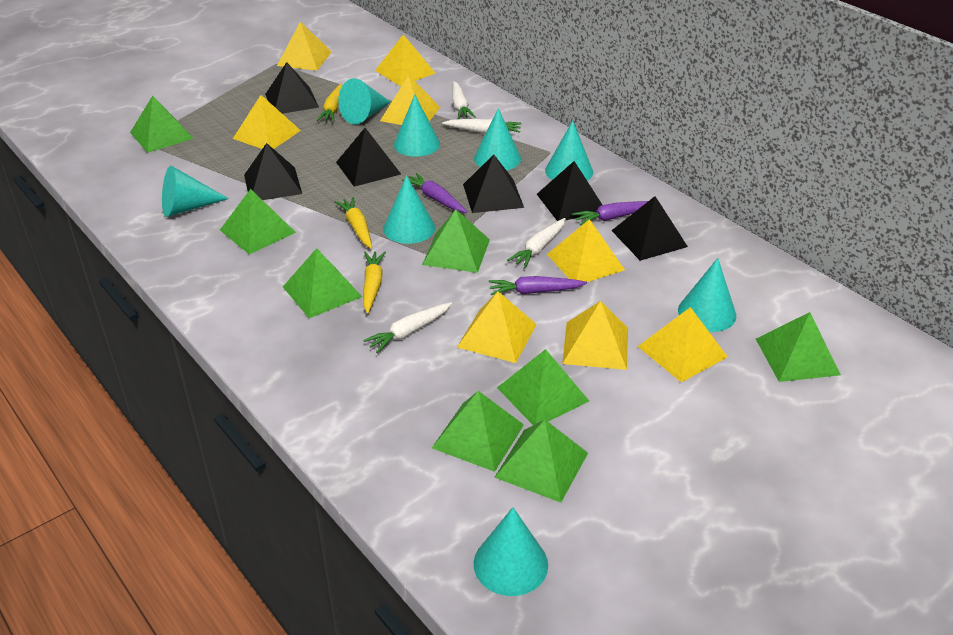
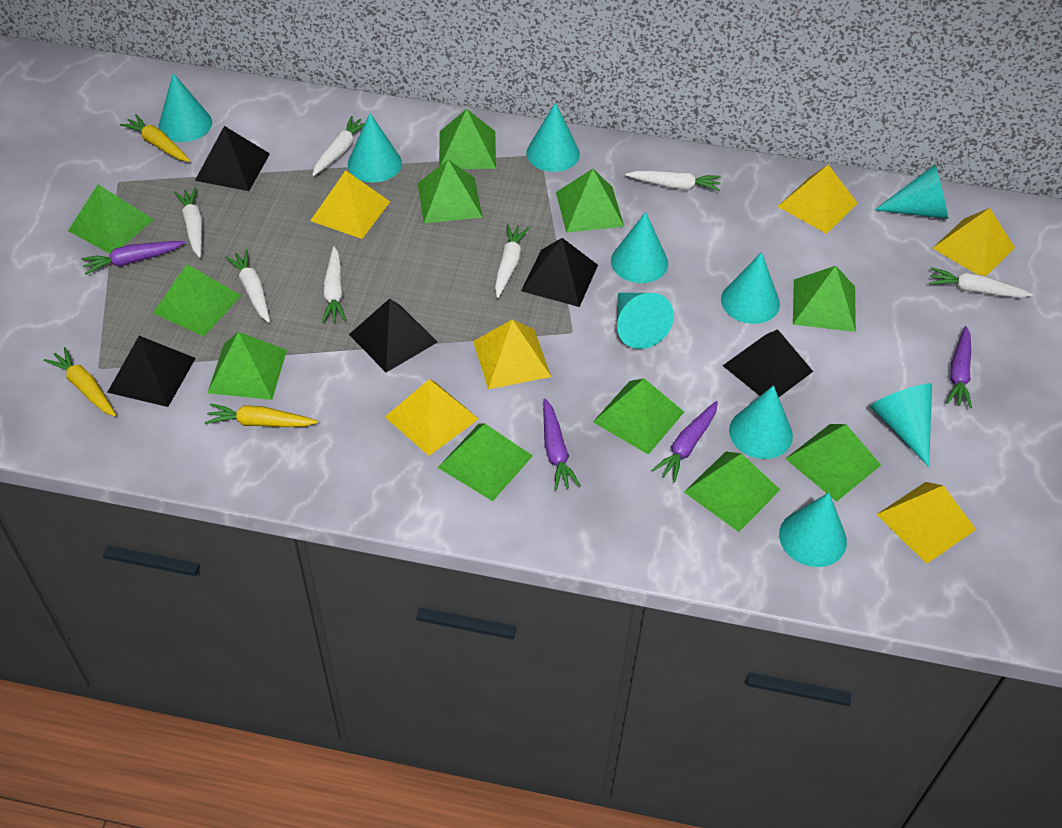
black pyramid: [244,143,302,200] [265,62,319,114] [336,128,401,187] [463,154,524,213] [537,161,602,221] [611,196,688,261] = 6 -> [107,336,196,407] [195,126,270,191] [349,298,438,373] [521,238,598,307] [723,330,813,397] = 5
green pyramid: [130,96,194,153] [220,189,296,254] [283,248,362,318] [422,209,490,273] [432,391,524,472] [495,419,588,503] [497,349,589,425] [756,312,841,382] = 8 -> [68,184,154,254] [153,264,242,336] [207,332,287,400] [418,159,483,223] [438,424,533,501] [439,109,496,169] [556,169,624,233] [593,378,684,455] [684,452,780,532] [785,424,881,502] [793,266,856,332] = 11
purple carrot: [402,173,467,213] [488,276,587,295] [572,201,648,225] = 3 -> [81,241,185,275] [543,399,581,490] [652,401,718,482] [946,326,972,408] = 4
turquoise cone: [162,166,229,217] [338,78,391,125] [383,175,435,244] [394,95,440,157] [474,108,521,170] [474,507,548,596] [545,121,593,181] [678,258,736,332] = 8 -> [159,73,212,142] [348,113,402,182] [526,103,580,172] [611,212,668,283] [617,293,674,349] [721,252,780,324] [729,385,793,459] [779,493,847,567] [870,383,932,467] [875,165,948,219] = 10
white carrot: [363,302,452,353] [442,119,522,133] [452,81,475,119] [507,218,566,268] = 4 -> [174,187,203,258] [225,249,270,323] [313,116,365,176] [322,246,347,323] [495,224,529,298] [625,171,721,192] [929,267,1033,298] = 7
yellow pyramid: [233,95,301,149] [277,22,332,71] [375,34,435,86] [380,75,440,125] [457,291,537,363] [547,219,625,282] [562,301,628,370] [637,307,728,382] = 8 -> [310,170,390,239] [385,379,478,456] [473,319,551,389] [777,165,858,234] [876,482,976,564] [933,208,1015,276] = 6

